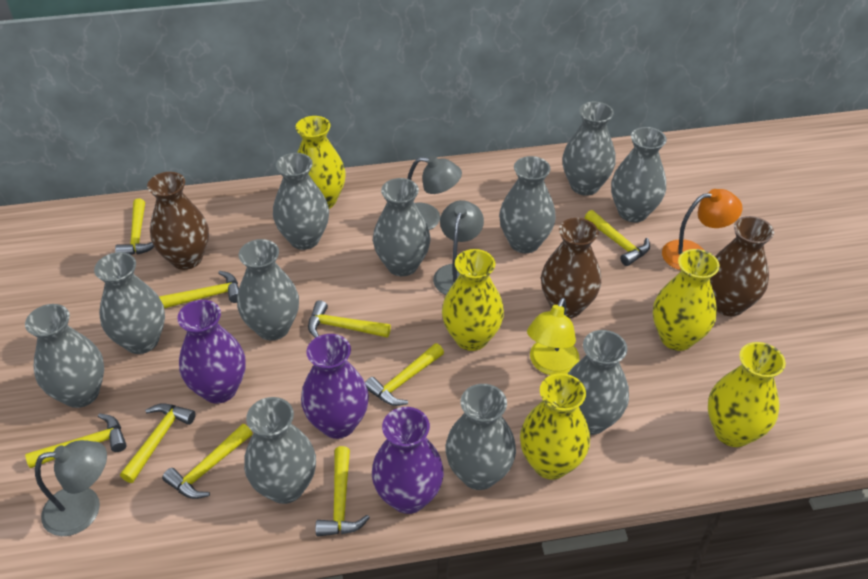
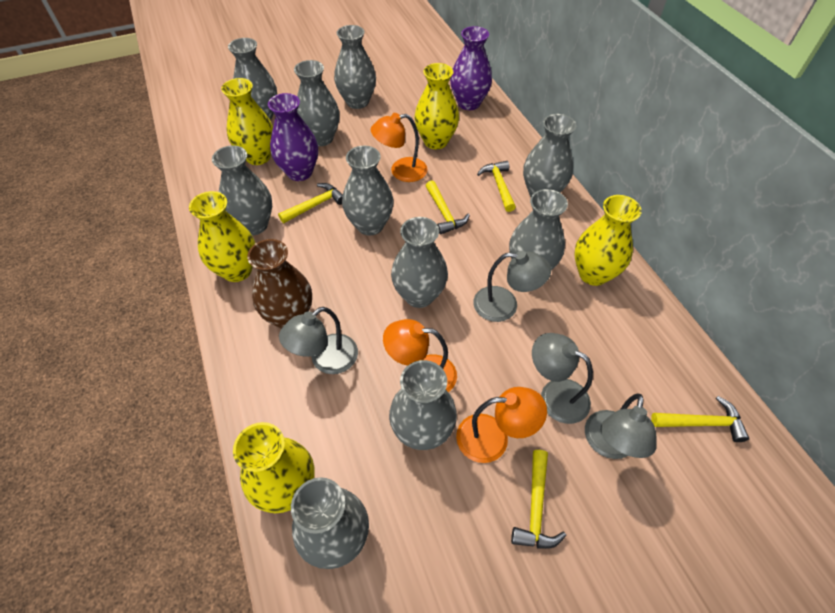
brown vase: [147,172,209,270] [541,218,601,318] [710,216,774,316] = 3 -> [247,239,312,329] = 1
grey lamp: [35,440,107,536] [407,156,462,230] [433,200,484,295] = 3 -> [279,307,358,374] [473,251,551,322] [532,333,593,424] [585,394,657,459] = 4
grey vase: [25,304,104,408] [94,252,165,354] [237,239,299,341] [244,397,316,504] [273,153,329,250] [373,178,430,276] [445,384,516,490] [499,156,556,253] [562,102,616,196] [568,330,629,435] [611,127,667,223] = 11 -> [212,145,272,235] [228,38,277,119] [291,477,369,569] [294,60,340,146] [334,25,376,109] [342,146,394,235] [389,360,457,450] [391,217,448,308] [509,189,568,270] [523,114,576,197] = 10
orange lamp: [662,189,743,270] = 1 -> [371,113,428,182] [383,319,457,392] [456,387,547,463] = 3
purple vase: [177,300,246,404] [301,334,369,439] [372,407,444,514] = 3 -> [268,93,318,181] [450,26,492,110] = 2
yellow hammer: [25,413,127,468] [115,198,154,255] [120,403,196,483] [159,271,239,309] [162,424,253,499] [308,300,391,338] [315,446,370,537] [365,343,444,406] [585,210,650,266] = 9 -> [278,183,343,223] [426,180,470,234] [477,161,516,212] [511,450,566,549] [651,396,749,442] = 5
yellow lamp: [527,297,579,375] = 1 -> none = 0

